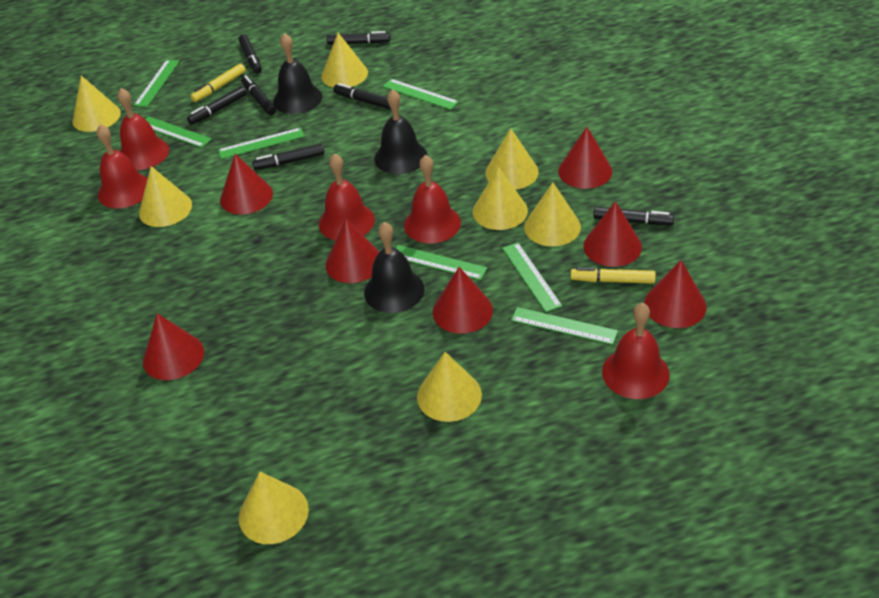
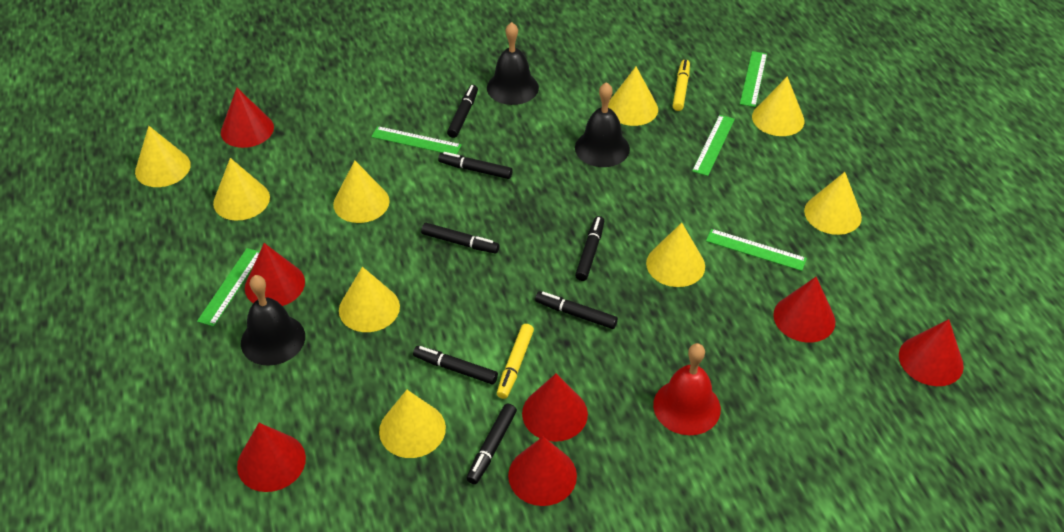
green ruler: [134,60,179,107] [145,116,212,148] [218,127,305,159] [383,79,459,110] [396,245,487,280] [502,242,562,312] [511,307,618,345] = 7 -> [197,248,260,326] [371,126,462,154] [692,115,735,176] [706,229,807,271] [740,51,767,107] = 5
red bell: [96,124,148,209] [117,88,169,170] [319,153,375,241] [404,155,461,243] [602,303,670,399] = 5 -> [653,343,721,435] = 1
yellow cone: [72,76,121,132] [139,166,192,227] [239,472,309,544] [321,33,368,88] [417,352,482,422] [473,167,528,230] [485,128,539,190] [524,182,581,247] = 8 -> [135,126,191,187] [213,158,270,220] [333,160,390,223] [339,267,400,332] [379,390,446,458] [608,67,658,126] [646,223,705,287] [752,76,805,136] [804,172,862,235] = 9

